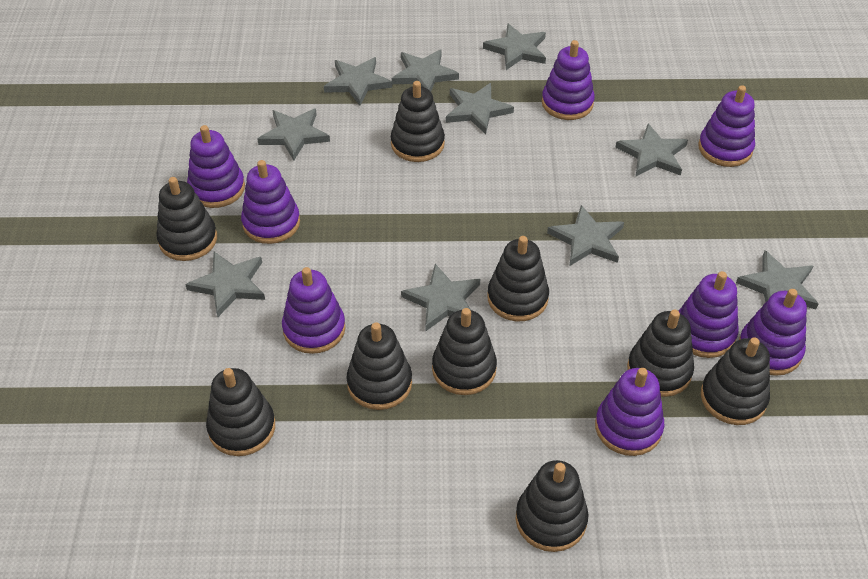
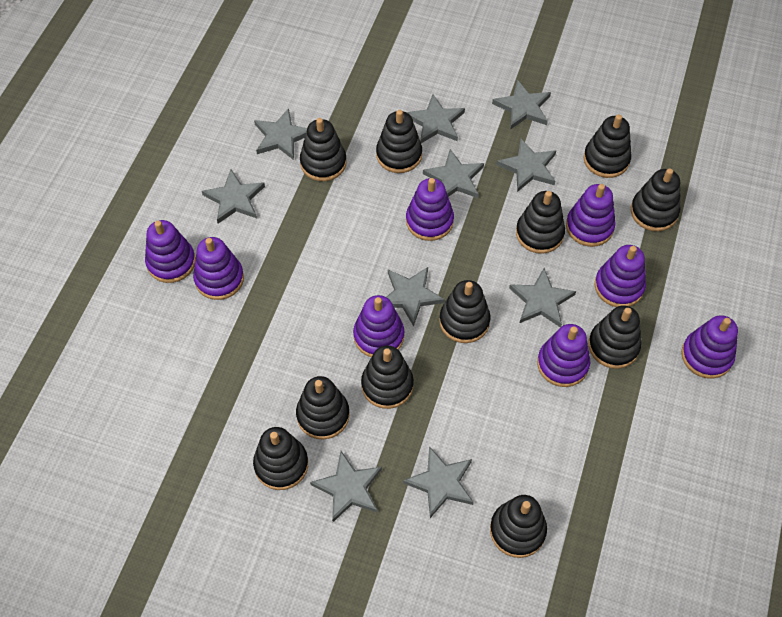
black stacking toy: [156,177,217,261] [206,368,275,456] [346,322,412,410] [391,81,445,162] [432,308,497,395] [487,236,549,321] [516,460,588,552] [627,310,694,397] [701,337,770,425] = 9 -> [253,427,308,490] [296,376,350,440] [300,118,347,181] [361,346,414,409] [376,110,422,173] [439,280,491,343] [490,495,547,558] [516,191,565,254] [584,114,631,178] [588,305,641,369] [631,168,680,232] = 11

